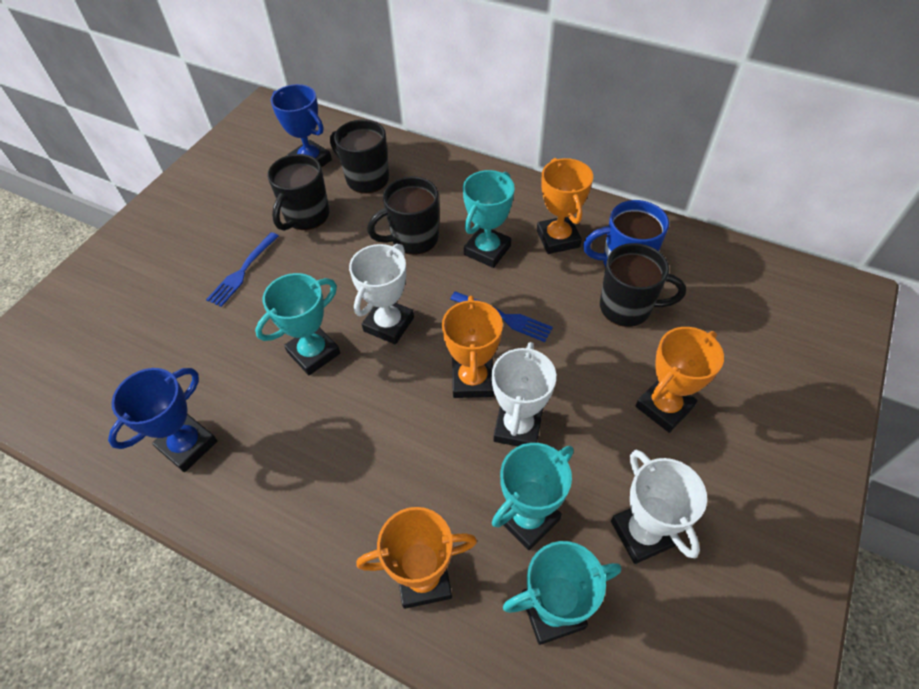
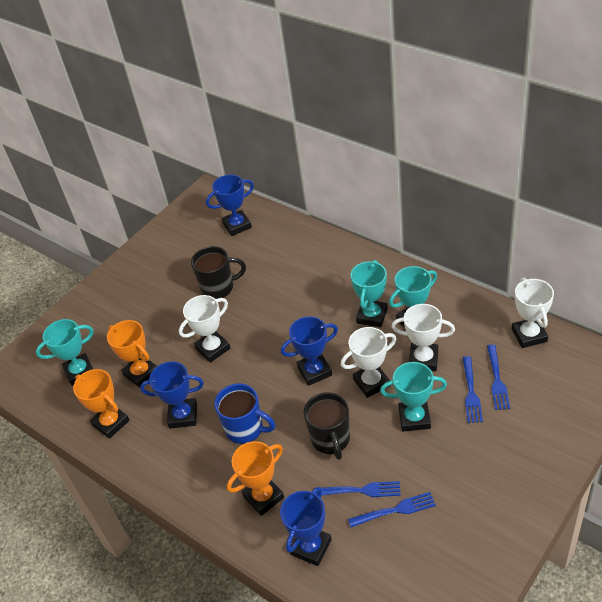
black mug: [268,154,329,231] [330,119,389,194] [367,176,439,255] [600,243,686,327] = 4 -> [191,246,246,299] [304,392,350,460] = 2
blue fork: [206,232,279,307] [450,291,553,342] = 2 -> [316,481,401,497] [348,492,436,527] [462,356,483,423] [487,344,510,410] = 4
blue trophy: [108,368,217,472] [271,84,332,167] = 2 -> [140,362,204,428] [206,175,254,236] [280,487,332,566] [281,316,338,386] = 4
orange trophy: [356,507,477,609] [442,296,503,398] [537,158,593,254] [635,327,724,433] = 4 -> [73,369,130,439] [107,320,157,388] [227,441,284,516] = 3
white trophy: [349,244,414,345] [492,342,556,446] [611,450,707,564] = 3 -> [179,295,231,363] [341,327,396,398] [392,304,455,371] [512,278,554,348] = 4

